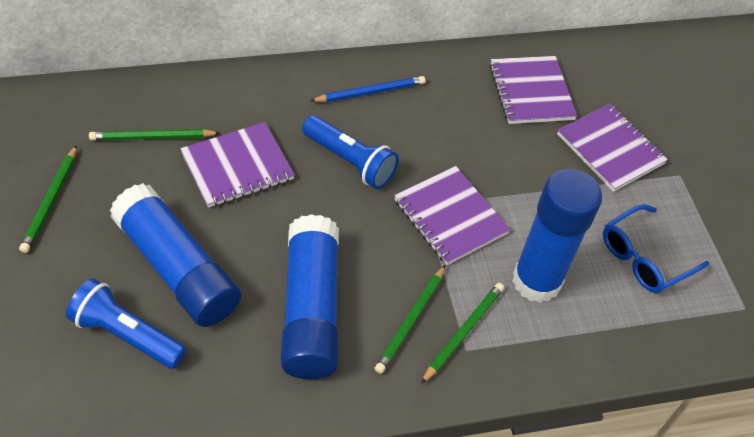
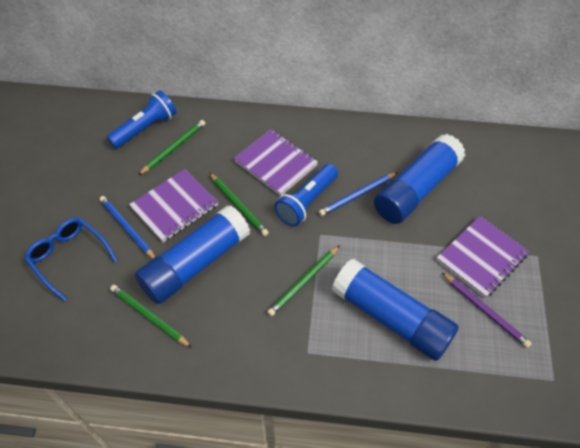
blue pencil: [310,76,425,102] = 1 -> [99,196,155,259] [319,172,398,216] = 2
purple notebook: [180,122,295,208] [394,166,510,265] [490,56,577,124] [557,104,668,192] = 4 -> [129,169,218,242] [234,129,318,196] [436,216,529,298] = 3
purple pencil: none = 0 -> [442,272,532,348] = 1

